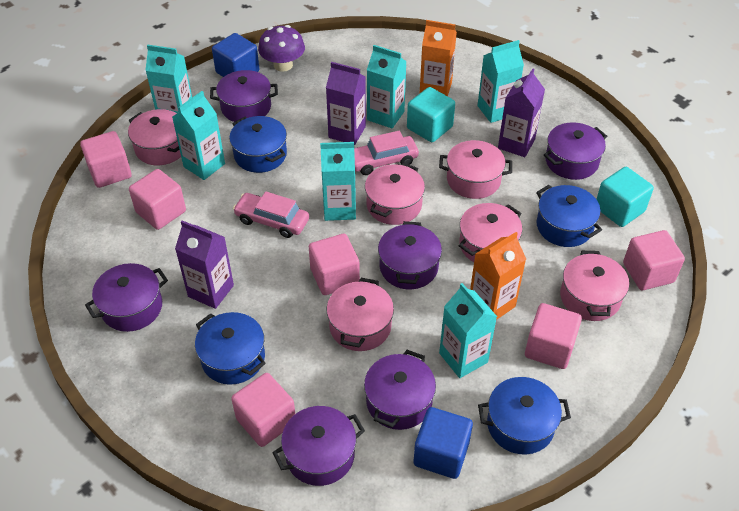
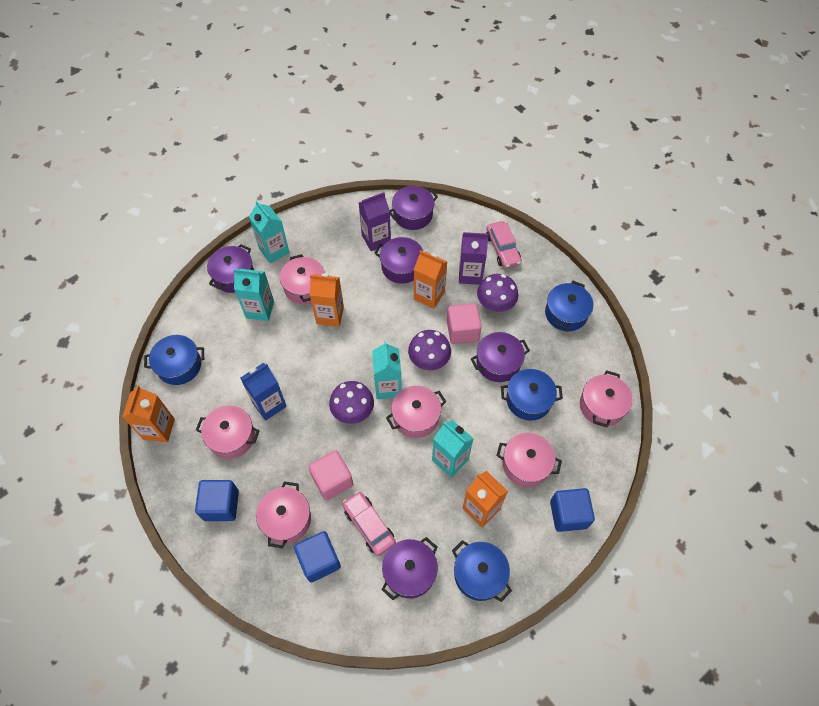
blue carton: none = 0 -> [240,363,287,421] = 1
blue cube: [212,33,259,77] [414,407,473,479] = 2 -> [195,480,239,521] [294,531,341,582] [550,488,595,532] = 3
orange carton: [420,20,457,96] [470,232,526,320] = 2 -> [122,386,175,442] [310,273,344,327] [414,250,447,309] [462,471,508,528] = 4
pink cube: [80,131,132,188] [129,169,186,230] [231,373,295,447] [309,234,360,295] [525,303,582,369] [623,230,685,290] = 6 -> [308,450,353,501] [447,303,482,344] = 2
purple carton: [175,220,234,309] [326,62,366,145] [498,69,545,157] = 3 -> [359,192,391,251] [459,232,489,285] = 2
purple mushroom: [258,25,305,72] = 1 -> [329,381,374,424] [408,330,451,370] [477,274,518,312] = 3
purple pot: [85,263,168,332] [210,70,278,122] [272,406,365,486] [364,350,436,430] [378,221,442,289] [544,122,607,180] = 6 -> [207,244,254,293] [374,237,423,284] [381,537,438,600] [390,186,438,230] [471,332,530,382] = 5
turquoise carton: [145,44,192,113] [172,91,225,180] [320,142,356,221] [367,45,407,128] [439,283,497,378] [477,40,524,123] = 6 -> [234,269,274,321] [249,201,290,263] [372,341,402,399] [432,420,474,477] = 4
turquoise cube: [407,87,455,142] [596,167,654,227] = 2 -> none = 0

